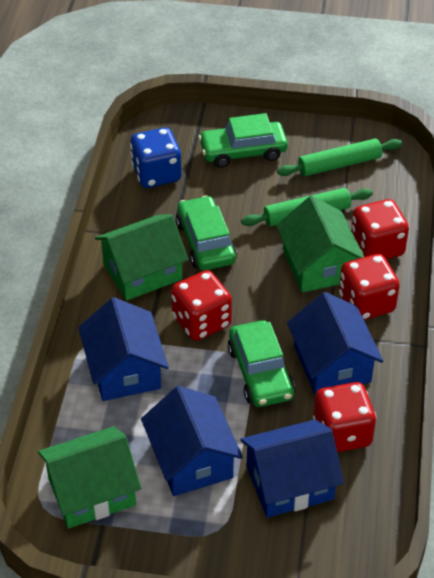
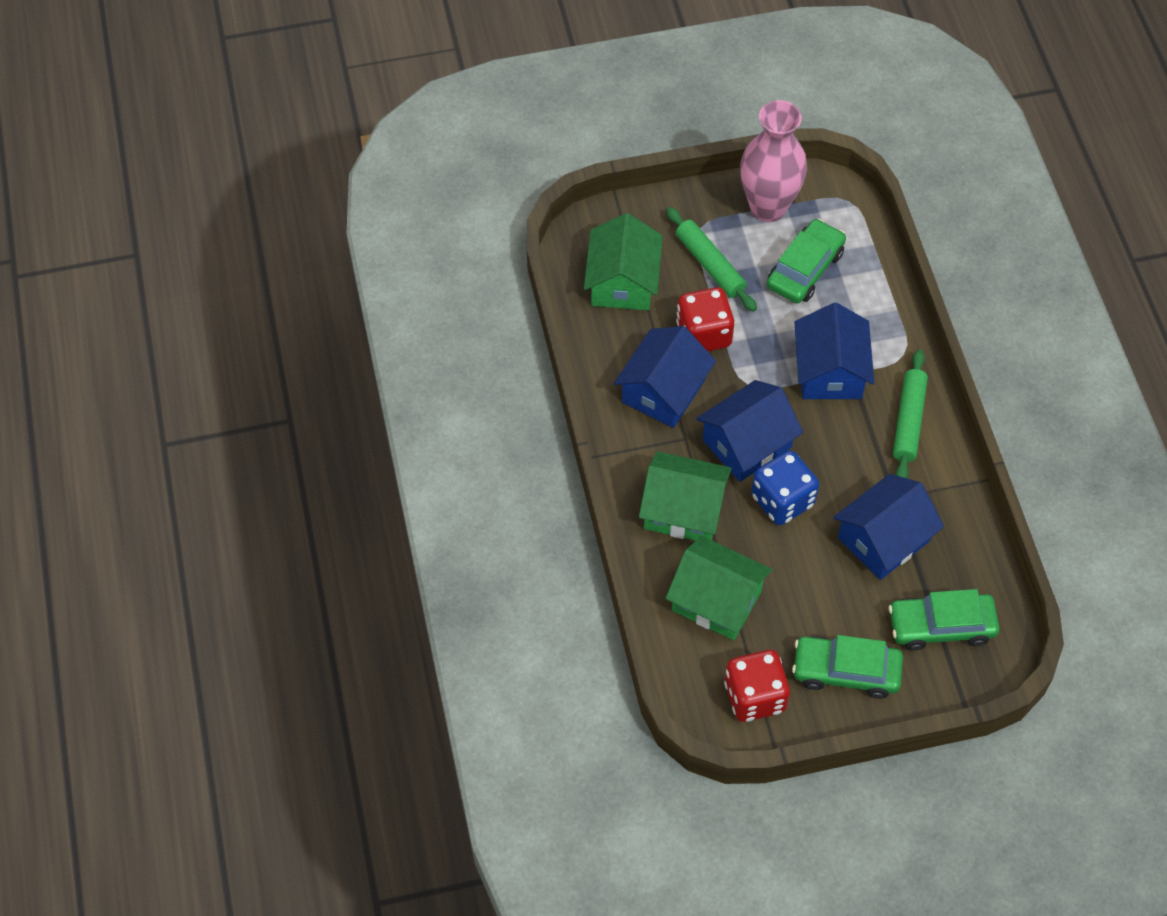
pink vase: none = 0 -> [740,100,807,222] = 1
red dice: [171,270,232,341] [313,382,376,452] [339,254,400,320] [351,199,409,259] = 4 -> [676,287,734,351] [724,650,790,722] = 2

